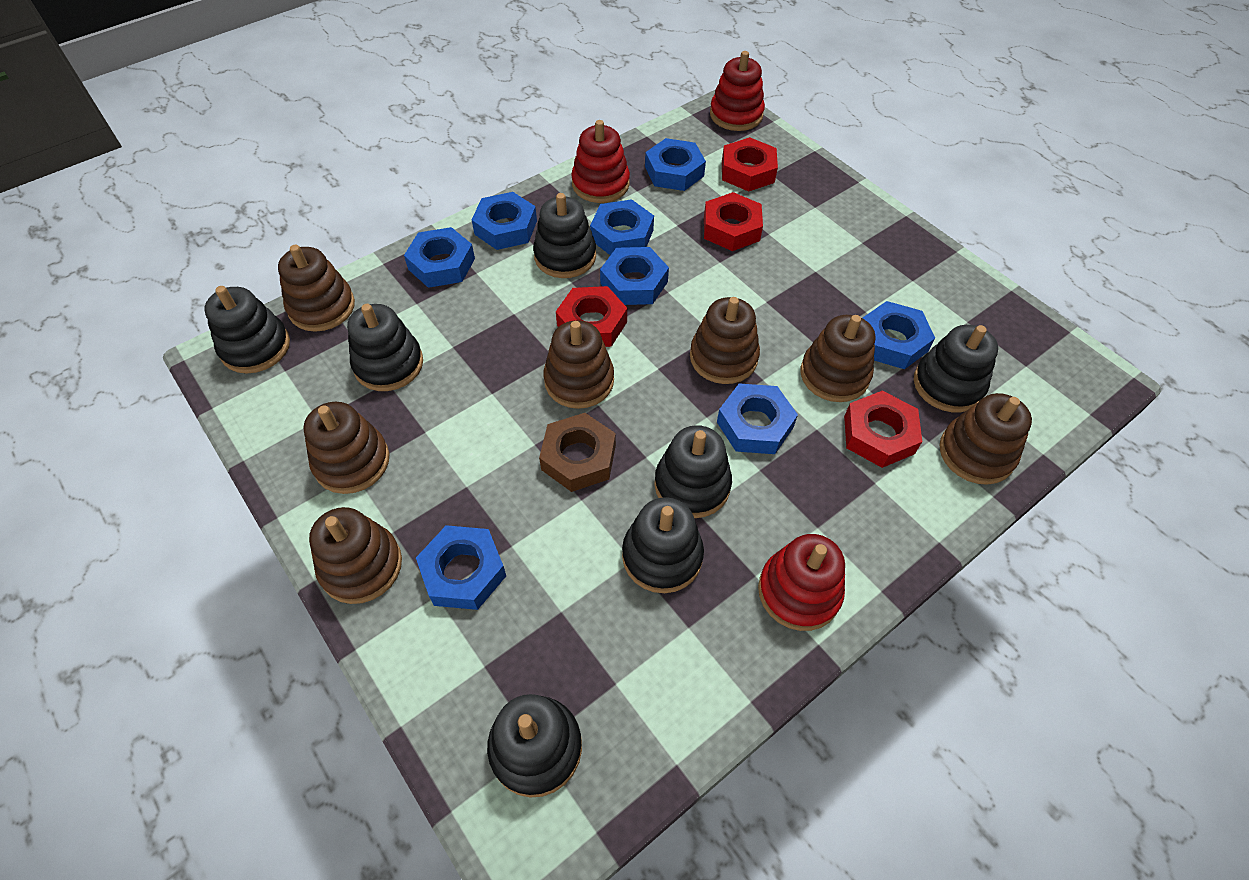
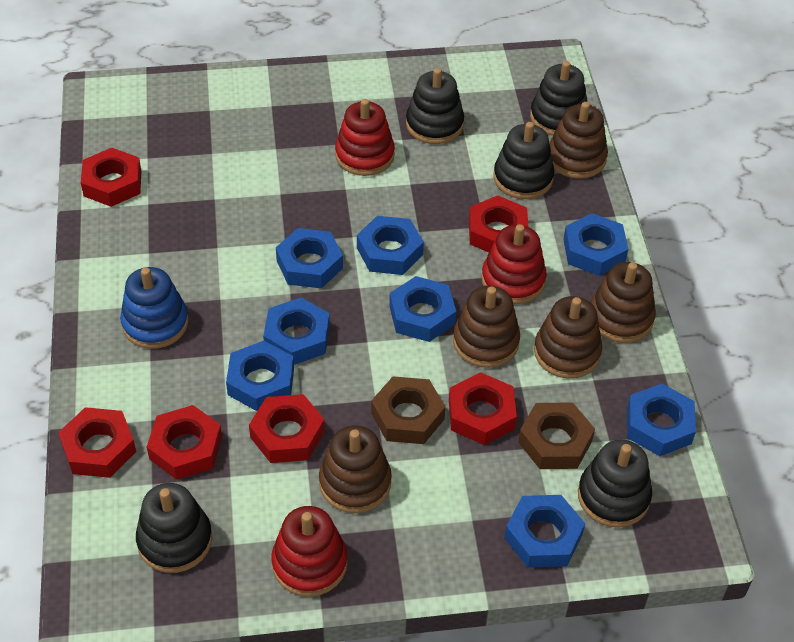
black stacking toy: [205,286,290,374] [347,304,423,391] [487,694,582,798] [533,193,596,278] [622,497,704,593] [654,425,732,518] [914,325,998,412] = 7 -> [136,483,212,573] [406,68,464,144] [494,122,554,199] [530,61,587,136] [578,440,652,527] = 5
blue stacking toy: none = 0 -> [120,267,188,349] = 1
brown nut: [539,413,616,492] = 1 -> [371,376,446,444] [518,402,595,469] = 2
brown stacking toy: [278,245,355,332] [303,402,389,494] [309,507,402,604] [543,320,614,409] [690,297,760,384] [801,315,875,402] [939,393,1032,485] = 7 -> [319,425,392,513] [453,286,520,368] [534,296,602,379] [549,102,608,179] [591,262,656,343] = 5
red nut: [556,286,627,347] [704,192,763,251] [722,137,778,192] [844,391,922,468] = 4 -> [58,407,136,478] [81,148,142,207] [147,405,222,480] [249,394,325,463] [449,372,517,445] [469,195,529,252] = 6

